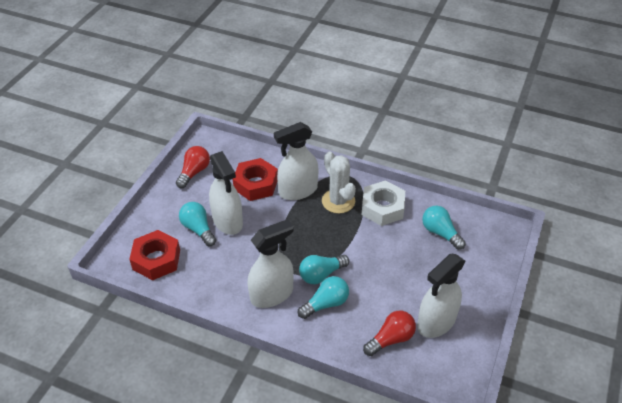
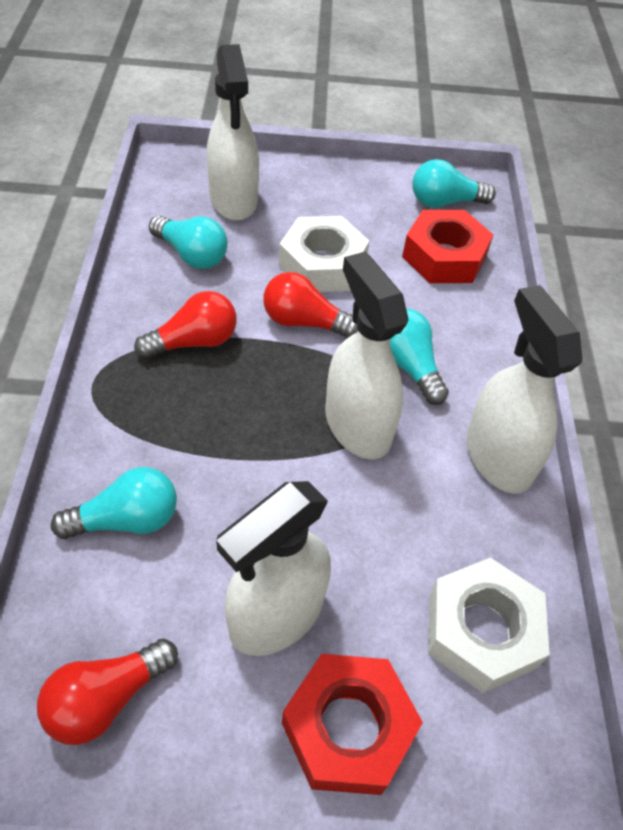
red light bulb: [176,146,210,188] [363,311,416,356] = 2 -> [37,639,178,745] [134,291,237,359] [263,272,358,338] = 3
white cactus: [322,151,356,214] = 1 -> none = 0
white nut: [362,181,405,226] = 1 -> [279,216,369,292] [428,558,550,693] = 2

